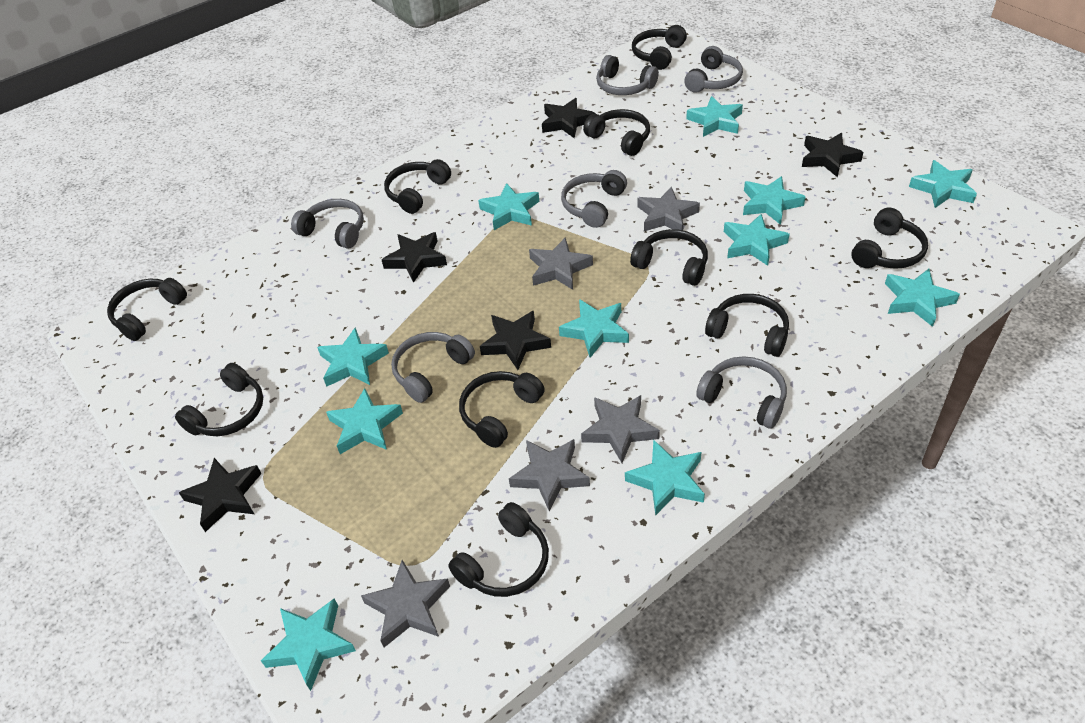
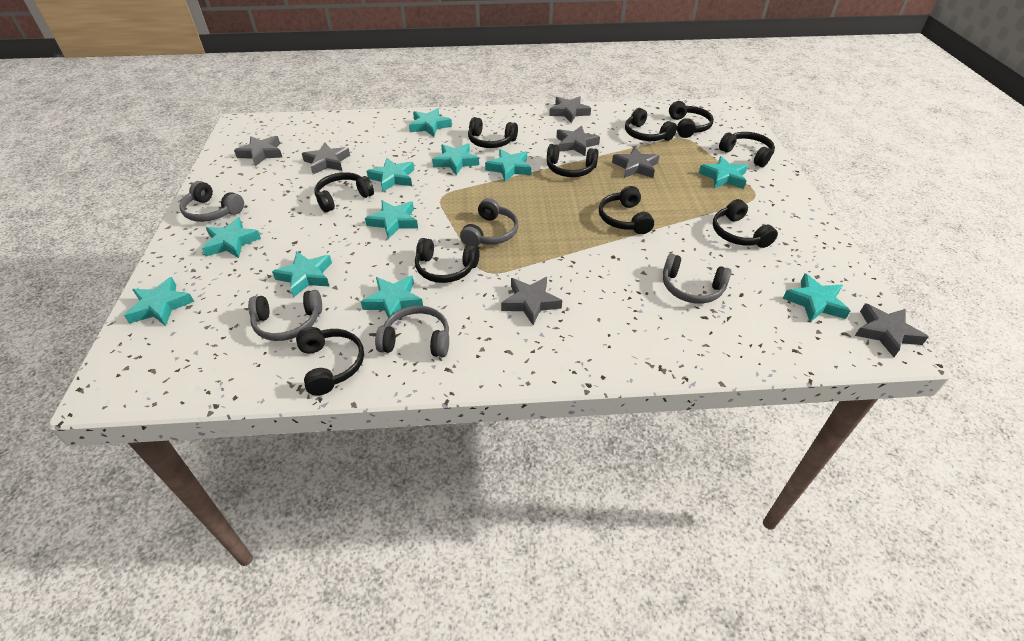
black star: [179,458,262,532] [382,232,447,283] [480,311,551,370] [542,98,595,138] [802,133,863,178] = 5 -> none = 0
grey headphones: [291,199,364,249] [391,332,475,403] [561,170,627,228] [596,55,659,95] [684,46,743,93] [696,356,787,429] = 6 -> [179,181,244,222] [248,290,322,341] [375,306,449,357] [460,198,518,246] [663,254,731,304] = 5
grey star: [361,560,450,647] [509,439,590,511] [529,237,593,290] [581,395,660,463] [637,187,700,231] = 5 -> [234,136,282,167] [302,142,350,174] [501,277,562,325] [549,96,591,123] [557,126,600,156] [612,146,660,178] [855,303,928,357] = 7

